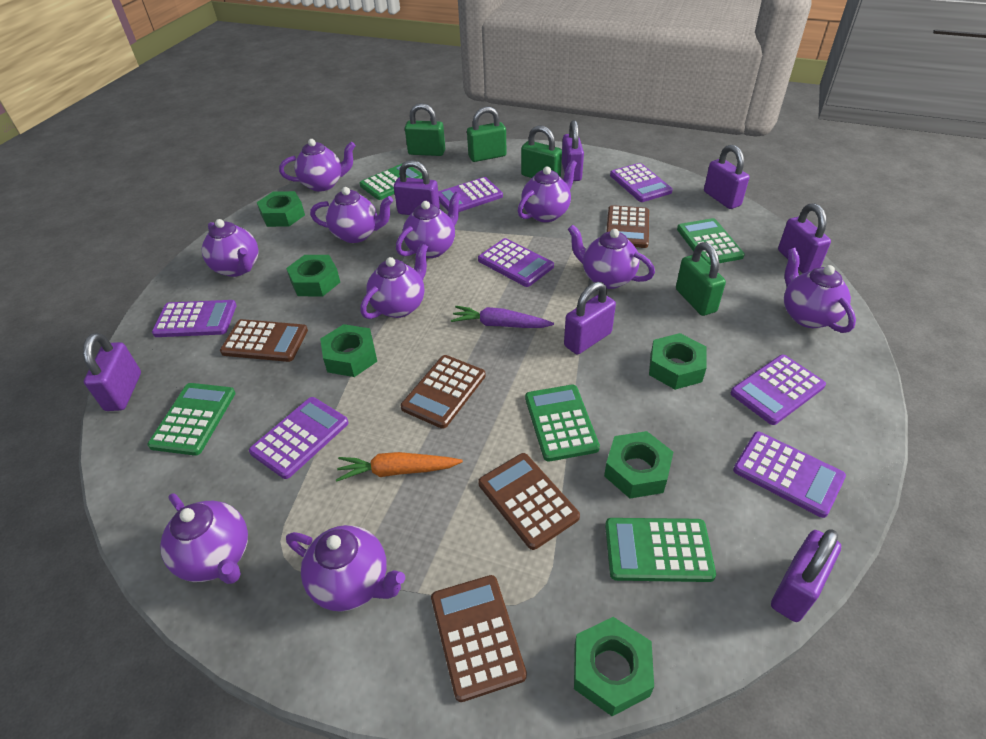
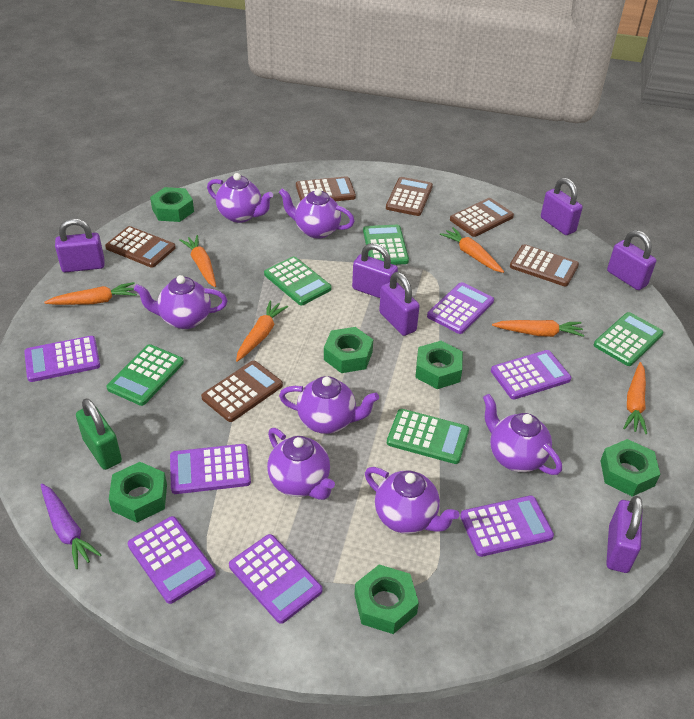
brown calculator: [220,319,308,362] [401,355,486,429] [431,575,527,702] [478,453,580,550] [606,205,649,248] = 5 -> [105,226,176,268] [201,361,283,422] [296,176,356,201] [386,177,433,216] [450,198,514,237] [510,244,579,286] = 6
green padlock: [405,103,445,156] [467,107,507,162] [521,126,562,178] [676,242,726,316] = 4 -> [76,398,122,470] = 1
orange carrot: [336,452,463,482] = 1 -> [44,282,137,305] [180,235,216,287] [236,300,288,362] [440,227,504,273] [492,320,584,337] [623,362,647,434] = 6
purple padlock: [83,333,141,411] [394,160,440,215] [562,120,584,181] [564,282,616,355] [704,145,749,209] [771,529,842,622] [778,203,831,273] = 7 -> [55,219,104,272] [352,243,398,298] [379,272,420,336] [541,178,583,235] [606,496,642,573] [607,230,656,290] = 6
purple teapot: [160,493,248,584] [202,219,259,277] [279,139,355,192] [286,525,405,612] [310,187,393,243] [360,243,428,319] [396,192,461,258] [518,160,577,222] [568,225,655,289] [784,248,856,333] = 10 -> [134,275,228,329] [207,173,273,223] [267,428,335,500] [279,188,355,239] [279,376,379,434] [365,467,460,534] [483,394,562,475] = 7

